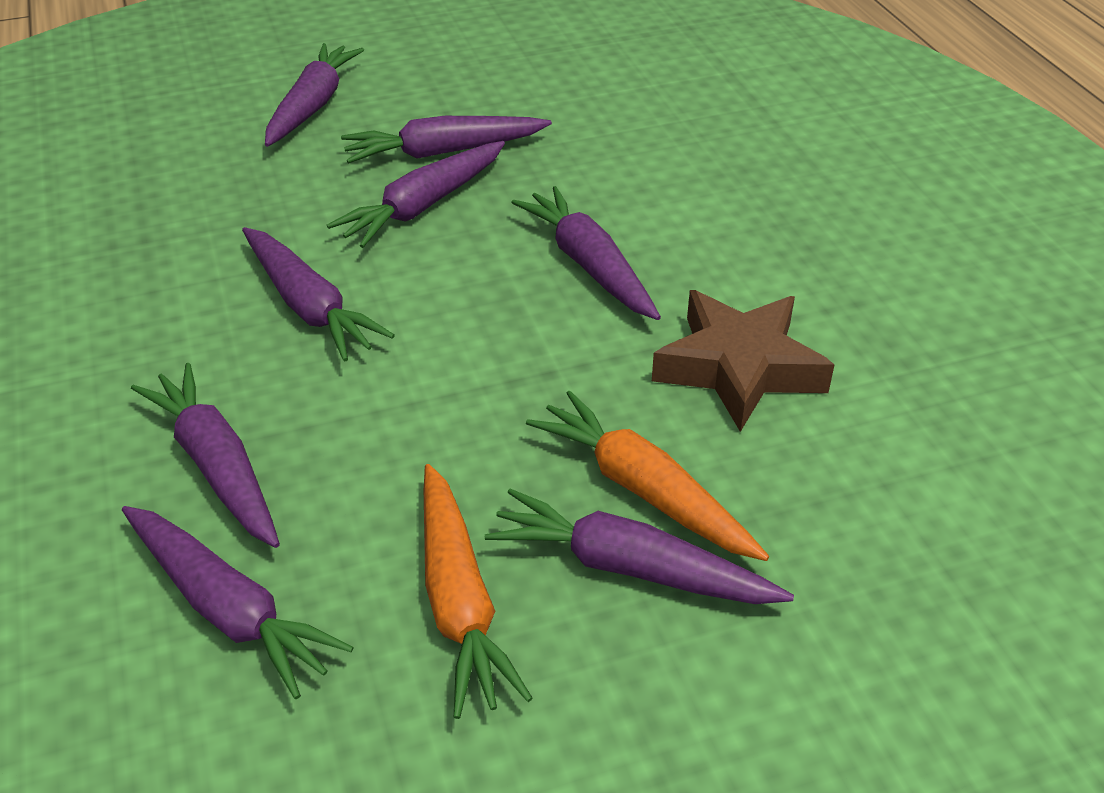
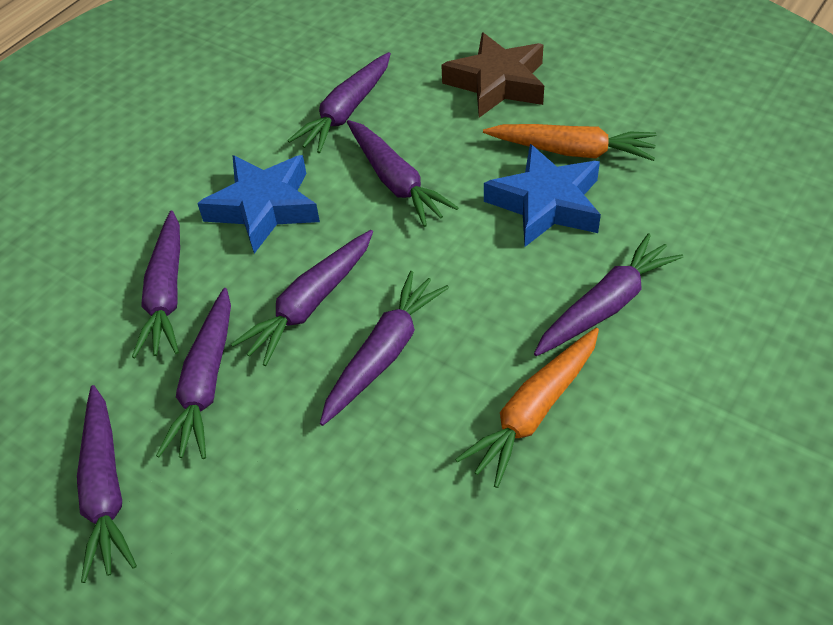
blue star: none = 0 -> [197,155,320,254] [484,144,601,247] = 2

